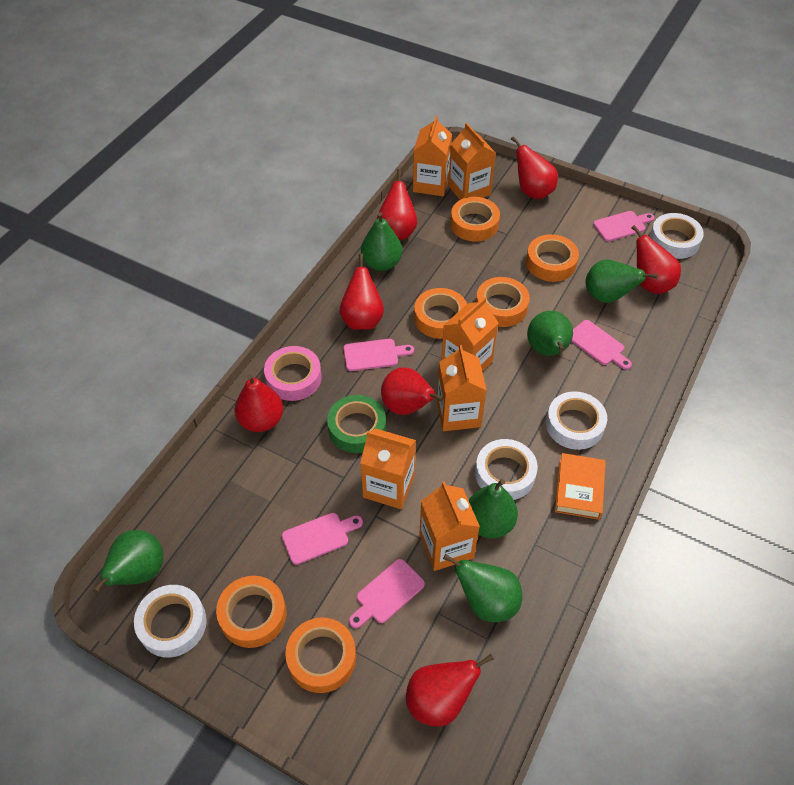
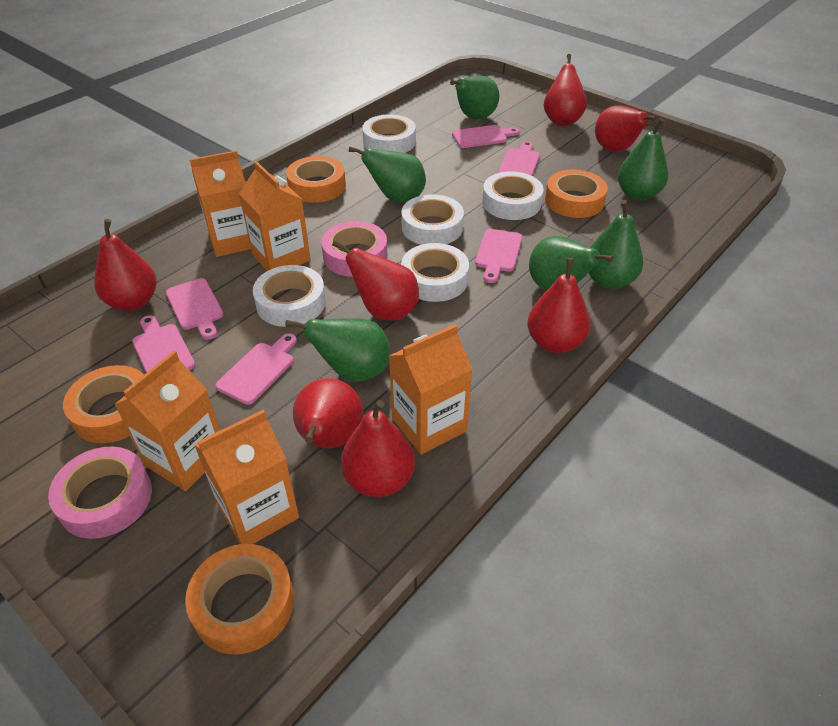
green tape: [327,395,386,453] = 1 -> none = 0
orange book: [555,453,606,520] = 1 -> none = 0
orange carton: [360,428,416,509] [413,116,452,196] [419,481,480,571] [437,345,487,431] [441,297,498,371] [448,123,496,200] = 6 -> [114,351,220,491] [190,150,251,257] [194,409,299,544] [239,161,311,271] [389,324,473,455] = 5
orange tape: [216,576,286,648] [285,617,356,693] [414,288,467,339] [450,197,500,242] [476,277,530,327] [526,234,579,282] = 6 -> [63,365,144,443] [185,544,294,654] [286,156,346,203] [545,170,608,218] = 4
pink cutting board: [282,513,363,565] [343,339,414,371] [349,559,425,628] [571,320,632,370] [593,211,655,241] = 5 -> [132,315,195,373] [166,278,224,339] [215,334,297,405] [452,125,519,148] [475,229,522,283] [498,141,540,176] = 6
pink tape: [264,346,322,401] = 1 -> [48,447,152,539] [321,221,388,277] = 2
white tape: [134,585,207,658] [475,439,538,500] [546,391,607,450] [650,213,704,259] = 4 -> [253,265,326,327] [362,114,416,153] [401,194,464,245] [401,243,469,302] [482,171,544,220] = 5

